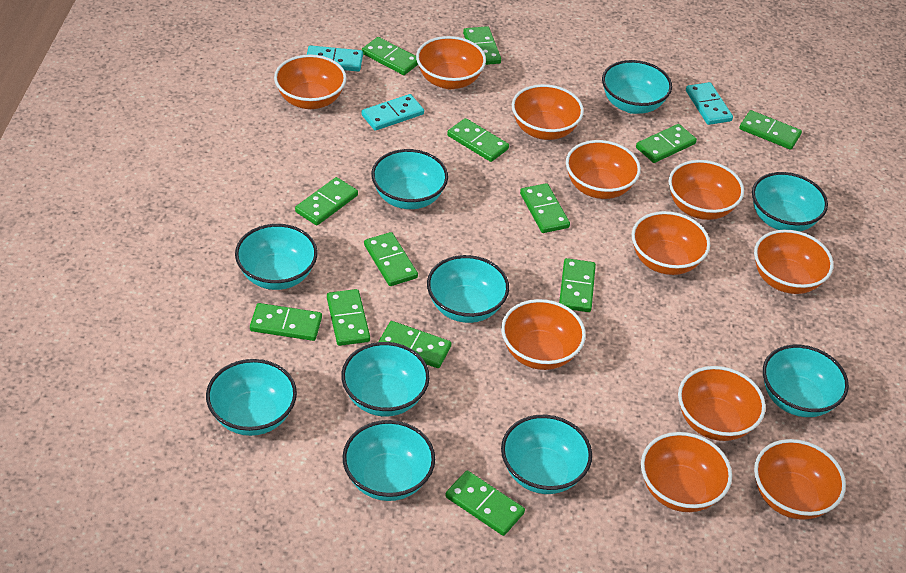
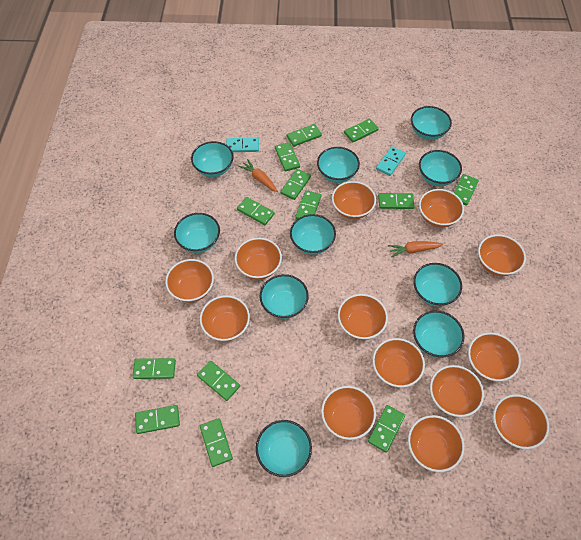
orange bowl: [274,54,347,109] [416,36,486,89] [501,299,586,370] [512,84,584,140] [566,140,641,199] [632,211,710,275] [641,432,732,512] [668,160,744,220] [678,366,766,441] [754,230,834,294] [754,439,846,520] = 11 -> [165,259,214,302] [200,295,250,341] [235,238,282,280] [321,386,376,440] [332,181,376,219] [338,294,388,340] [372,338,425,387] [408,415,464,472] [419,189,464,228] [430,365,484,417] [468,333,521,381] [478,235,526,276] [493,394,549,449] = 13
orange carrot: none = 0 -> [238,159,278,192] [388,241,443,257] = 2
turquoise domino: [307,45,363,71] [361,94,424,131] [686,82,733,125] = 3 -> [226,138,259,152] [376,147,406,176] = 2

